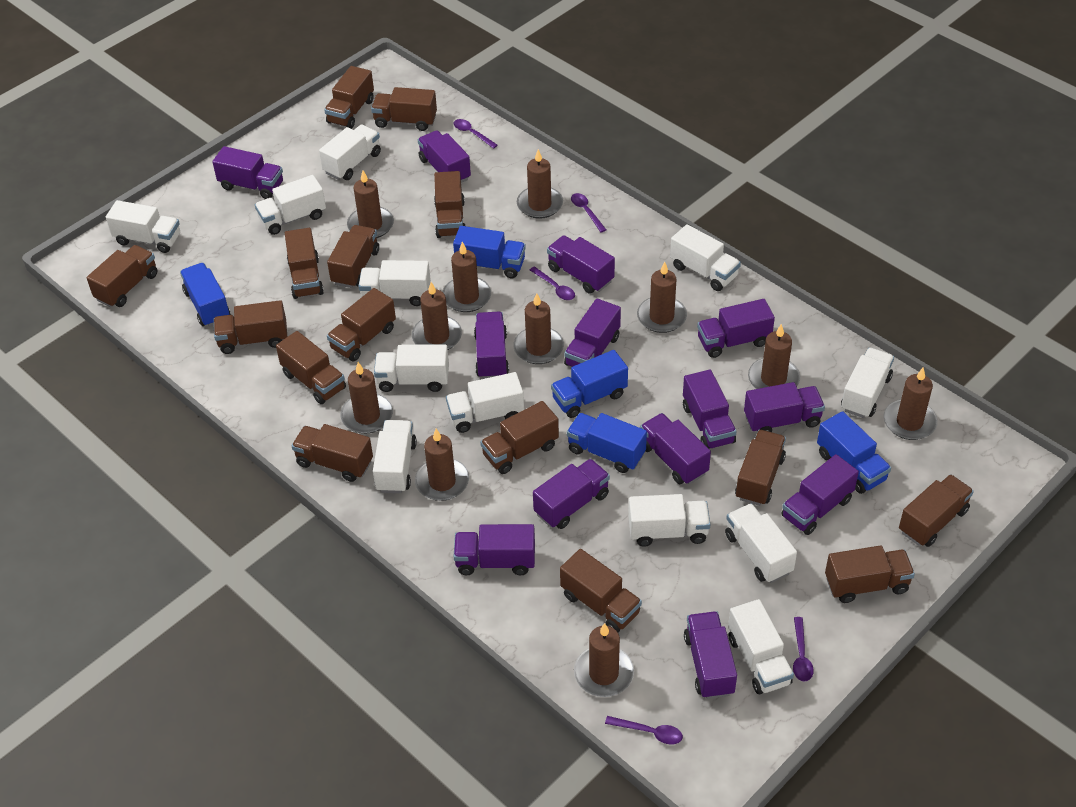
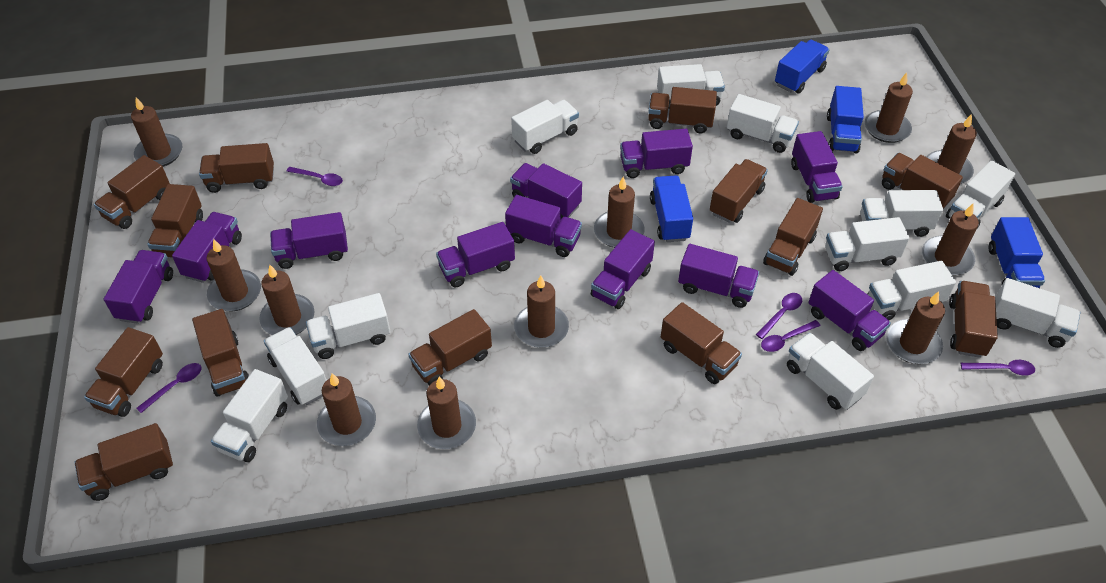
blue truck: [180,263,230,327] [453,226,526,278] [551,350,628,418] [567,413,647,473] [817,411,891,494] = 5 -> [650,175,693,242] [775,40,830,94] [827,86,864,153] [989,217,1045,288] = 4
brown truck: [86,245,157,307] [214,300,287,354] [276,331,346,404] [285,228,324,299] [292,424,373,482] [324,66,374,129] [327,225,379,288] [327,288,396,362] [371,87,437,131] [434,171,465,238] [480,401,559,474] [560,549,642,632] [735,430,786,506] [825,545,915,603] [899,474,974,547] = 15 -> [74,423,173,501] [84,327,163,417] [94,155,170,229] [147,184,203,258] [192,309,249,397] [199,143,274,193] [408,309,492,385] [648,87,717,133] [661,302,742,384] [710,159,768,223] [763,198,823,276] [882,153,963,209] [949,281,998,358] = 13
purple truck: [212,146,283,199] [418,130,471,183] [453,524,535,575] [474,312,509,379] [533,459,610,529] [547,235,615,294] [564,298,621,367] [640,413,711,484] [683,370,737,449] [684,611,737,699] [697,299,775,358] [744,382,825,432] [781,454,859,535] = 13 -> [104,250,173,324] [172,212,242,283] [270,212,348,269] [436,222,515,287] [505,195,582,257] [510,163,582,219] [591,229,655,309] [620,129,693,178] [678,244,759,308] [791,131,843,203] [808,270,891,351] = 11

